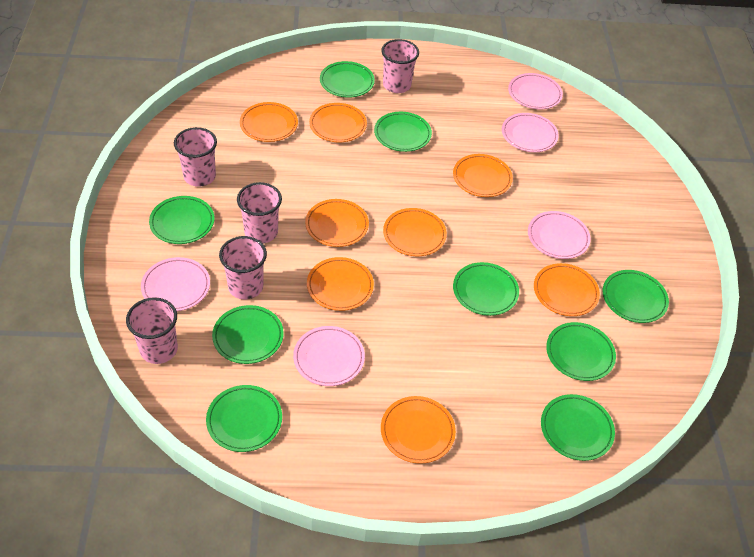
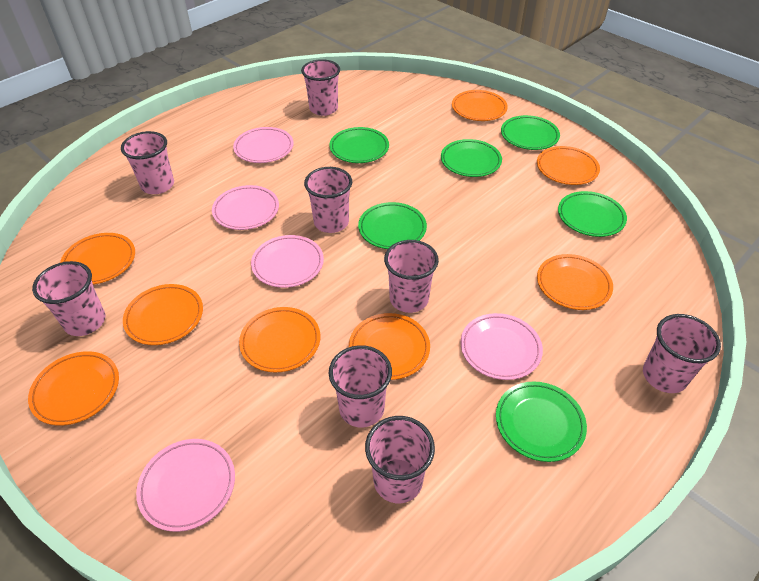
green plate: [149,196,215,244] [206,385,282,452] [212,305,284,364] [320,61,375,98] [374,112,432,152] [453,262,519,316] [541,394,615,461] [546,322,616,381] [603,270,669,323] = 9 -> [329,127,389,163] [358,202,427,249] [441,139,502,177] [496,381,587,462] [501,115,560,150] [558,191,627,237] = 6
pink cup: [126,297,178,364] [174,127,217,187] [219,236,267,300] [237,182,282,243] [381,39,419,93] = 5 -> [32,261,105,336] [121,131,174,194] [301,59,340,116] [304,167,352,233] [329,345,392,427] [365,416,435,503] [384,240,439,313] [643,314,721,393] = 8

